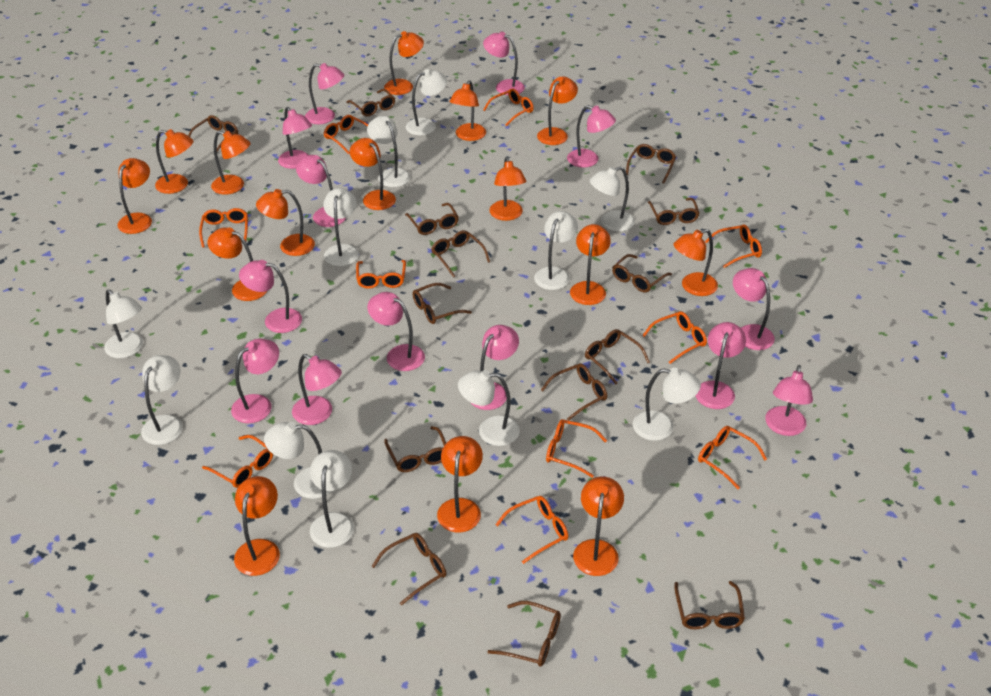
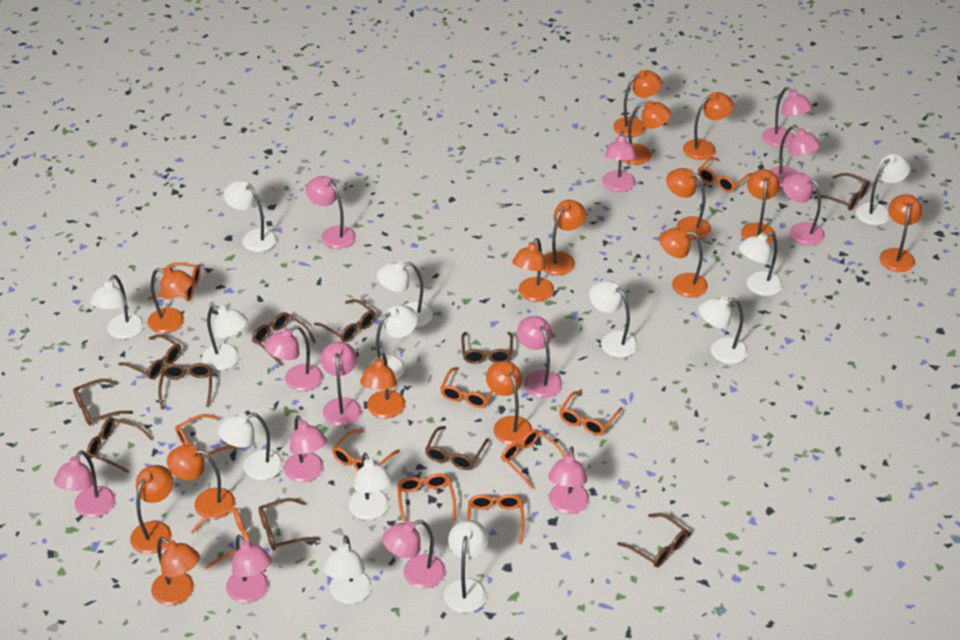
brown glasses: [188,115,238,152] [346,89,395,116] [371,533,447,606] [384,426,446,472] [405,203,459,235] [413,283,472,324] [431,230,490,278] [487,601,561,667] [541,364,607,421] [585,329,650,384] [612,254,672,293] [626,144,676,183] [648,198,700,225] [674,581,745,629] = 14 -> [73,379,133,426] [87,418,153,473] [118,334,181,379] [158,363,212,409] [252,312,316,366] [259,498,320,550] [314,299,376,342] [425,426,489,470] [461,332,513,364] [617,513,688,567] [814,173,870,210] = 11
white lamp: [104,289,143,358] [141,355,183,445] [264,422,331,499] [310,450,354,548] [323,188,359,266] [367,116,410,187] [406,69,447,135] [458,370,520,446] [534,211,578,290] [590,166,635,232] [633,368,701,441] = 11 -> [90,275,144,339] [202,305,248,370] [218,413,283,480] [224,180,277,252] [324,535,372,604] [349,452,392,520] [368,305,418,380] [377,261,433,327] [444,520,489,613] [589,280,638,358] [698,296,748,364] [739,232,783,296] [856,153,910,225] = 13

